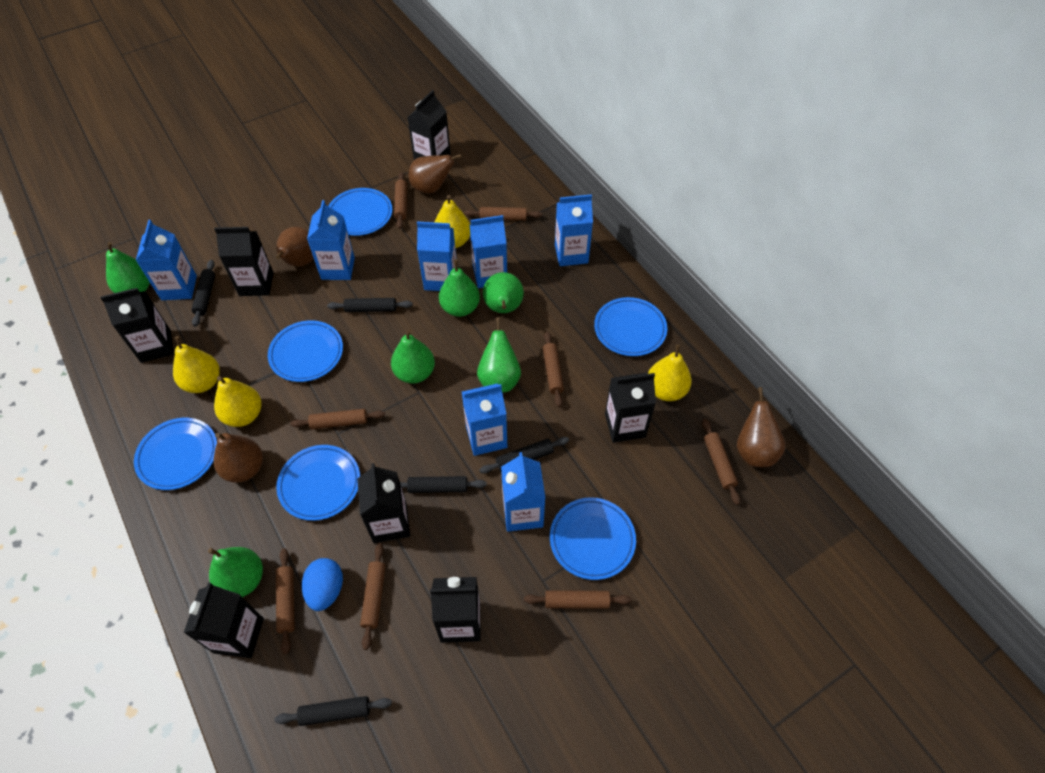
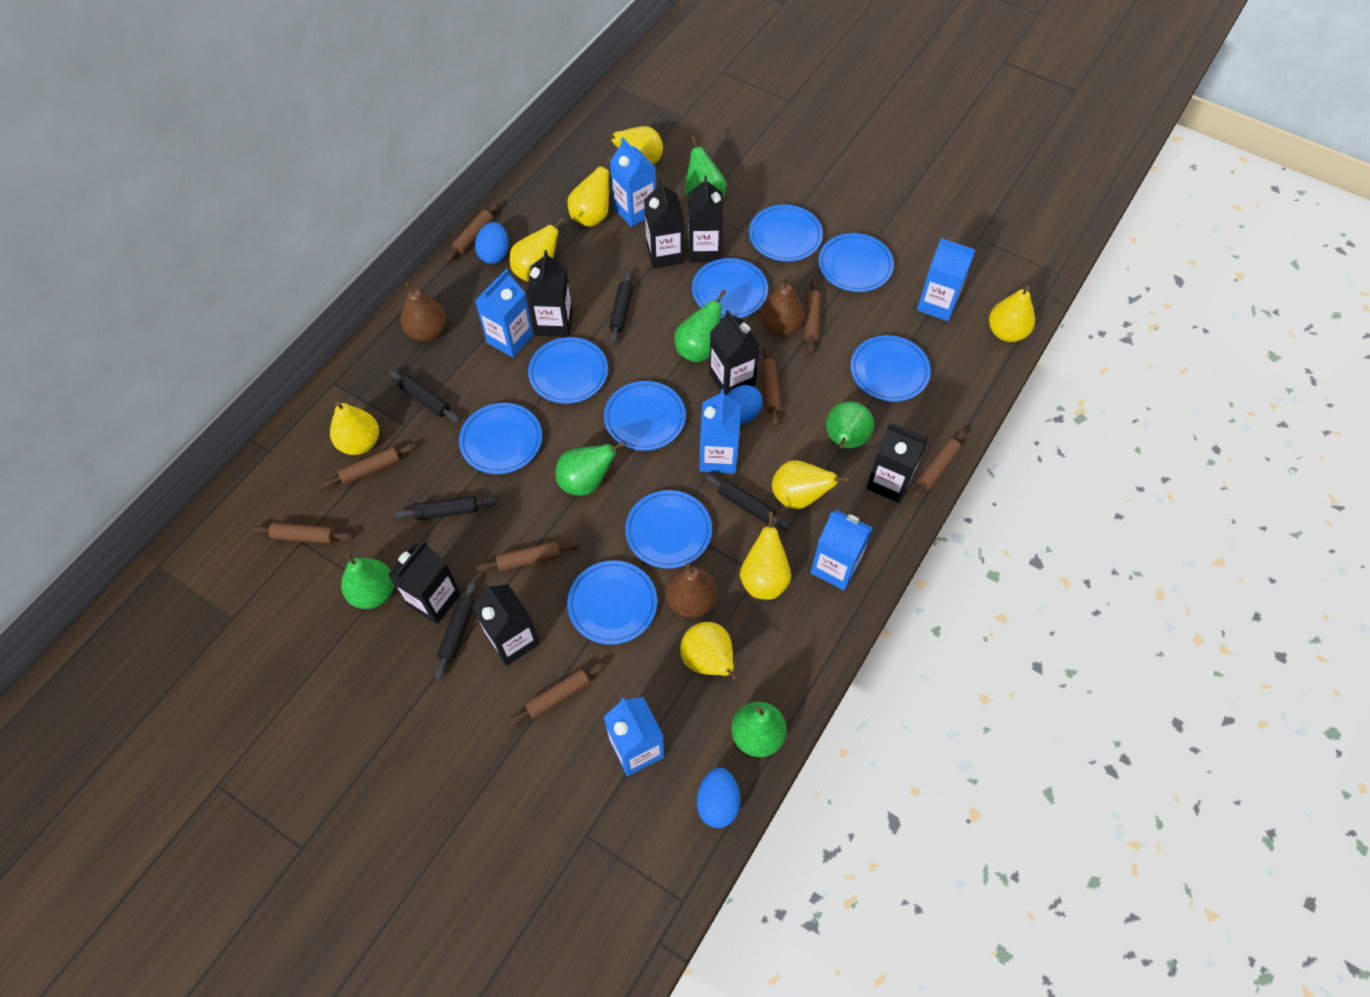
blue carton: [136,220,197,300] [307,200,355,280] [417,221,458,291] [462,384,507,456] [470,215,507,288] [501,452,545,532] [555,194,593,266] = 7 -> [475,269,534,358] [604,697,664,776] [610,138,656,227] [700,389,741,474] [811,510,873,591] [917,238,975,321] = 6
blue egg: [302,558,343,611] = 1 -> [475,222,509,264] [697,768,740,828] [727,385,763,425] = 3
blue plate: [134,418,217,490] [268,320,343,382] [276,445,360,521] [328,188,392,236] [550,497,636,580] [594,297,667,356] = 6 -> [459,403,542,474] [528,337,608,404] [567,561,657,645] [604,381,686,451] [625,490,712,569] [692,258,768,318] [749,204,823,262] [818,233,894,292] [851,335,931,402] = 9
brown pear: [213,433,263,483] [276,227,314,267] [408,154,462,193] [737,387,786,467] = 4 -> [401,282,446,342] [666,563,717,618] [760,277,804,336] = 3
yellow pear: [173,336,220,393] [214,376,262,427] [435,195,470,248] [648,344,692,401] = 4 -> [330,401,379,455] [509,217,565,281] [567,156,612,227] [603,126,663,165] [680,622,739,682] [740,512,791,600] [772,460,850,509] [989,286,1035,342] = 8

